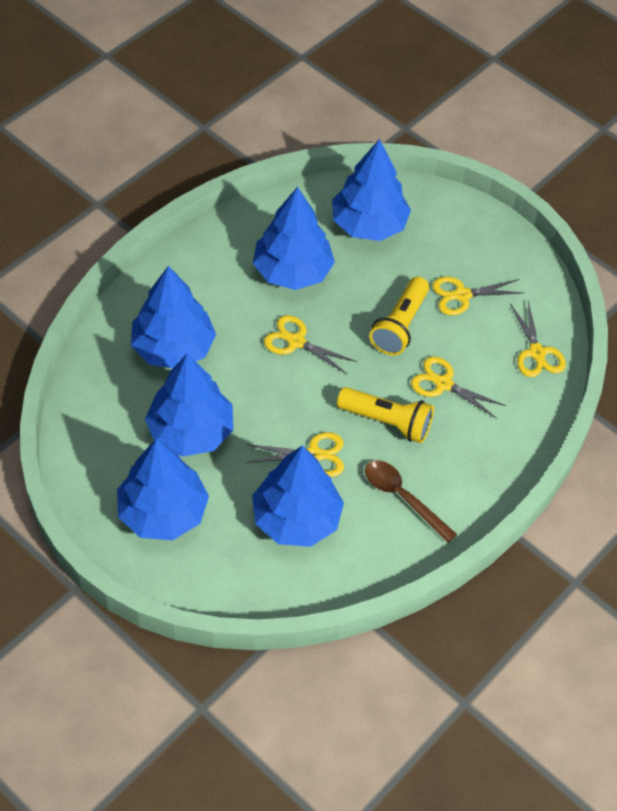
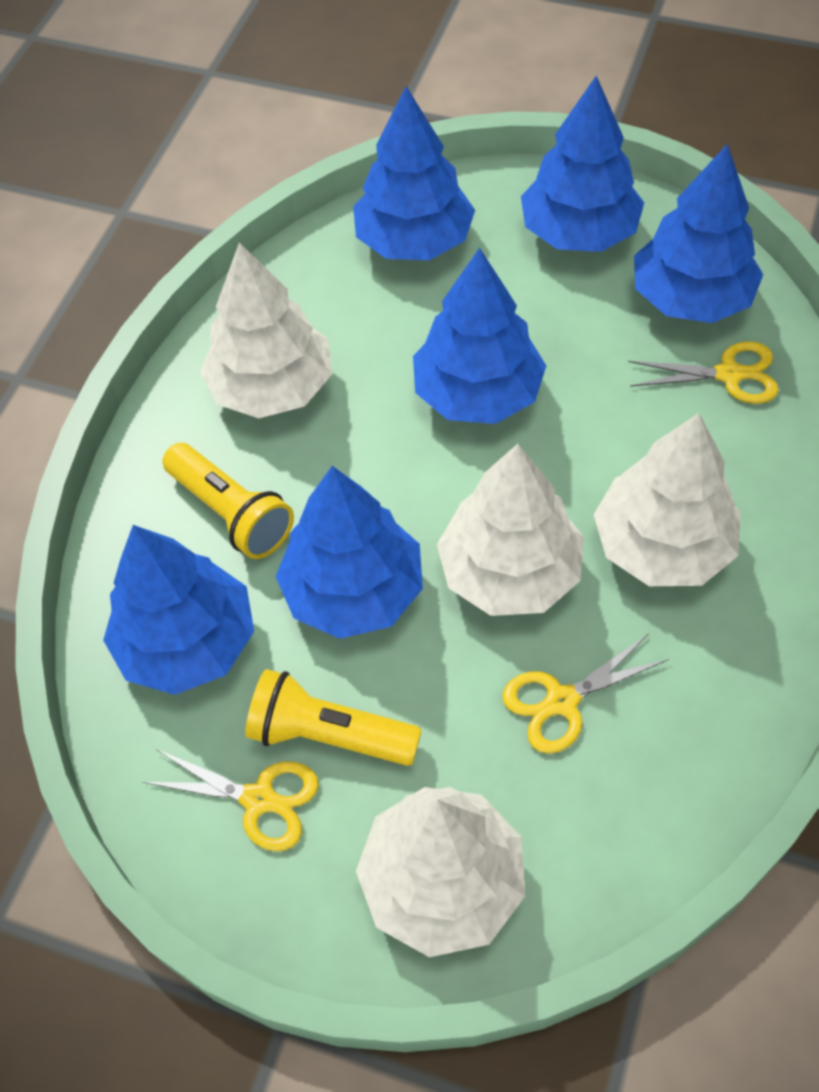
brown spoon: [365,460,457,543] = 1 -> none = 0
white tree: none = 0 -> [200,242,332,418] [356,787,525,957] [437,444,584,616] [594,413,741,586] = 4
yellow scissors: [246,432,344,477] [264,315,357,375] [411,356,506,419] [432,277,524,315] [510,301,566,377] = 5 -> [142,749,319,851] [502,634,669,754] [628,341,779,404] = 3

